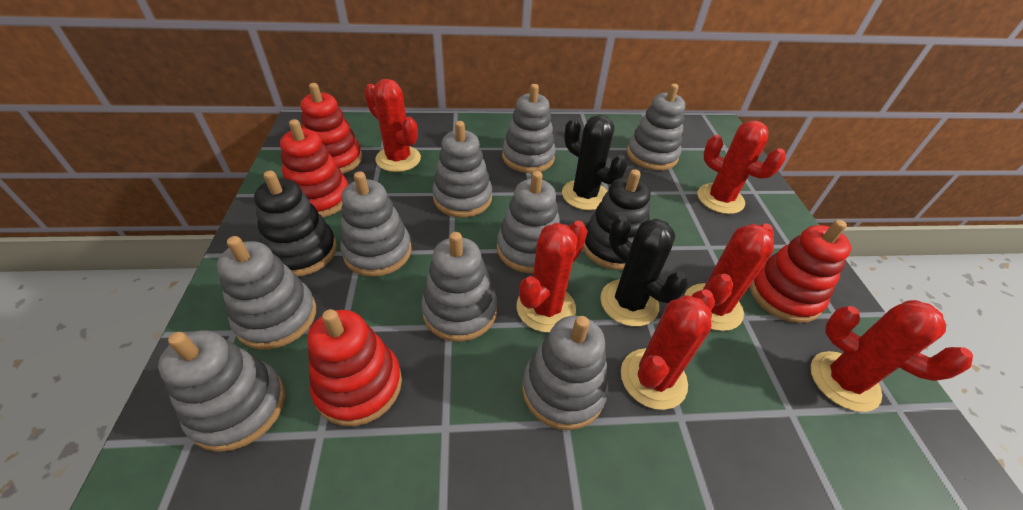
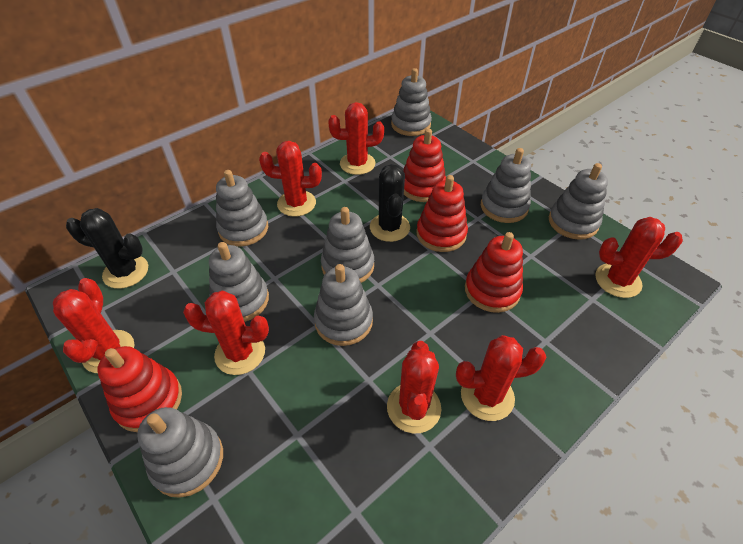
black stacking toy: [254,171,337,277] [583,169,650,270] = 2 -> none = 0
grey stacking toy: [158,330,285,452] [217,236,316,350] [340,171,412,277] [421,232,497,342] [432,121,492,217] [497,171,560,273] [502,84,556,173] [522,316,608,430] [627,84,685,170] = 9 -> [137,407,223,498] [209,242,269,322] [216,170,268,246] [314,264,373,346] [321,207,374,283] [391,68,432,136] [481,148,531,223] [549,163,608,240] = 8
red cactus: [364,79,421,172] [517,221,588,332] [621,289,715,410] [684,223,774,331] [697,120,786,214] [810,300,973,412] = 6 -> [53,278,135,373] [183,291,269,375] [259,141,322,217] [328,102,384,175] [387,341,441,433] [456,335,546,421] [595,217,683,298] = 7

